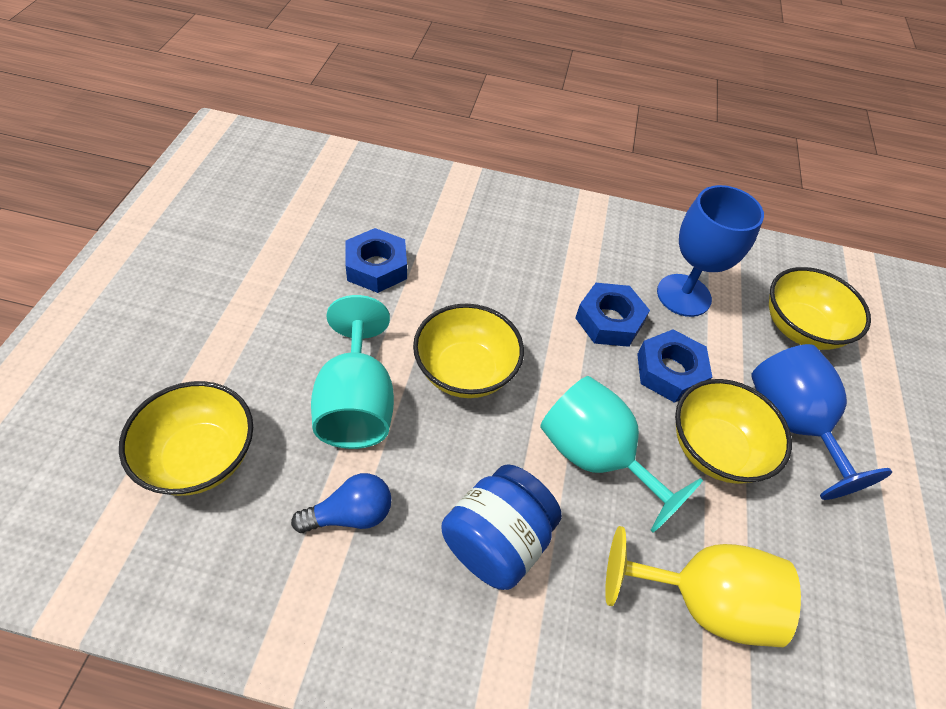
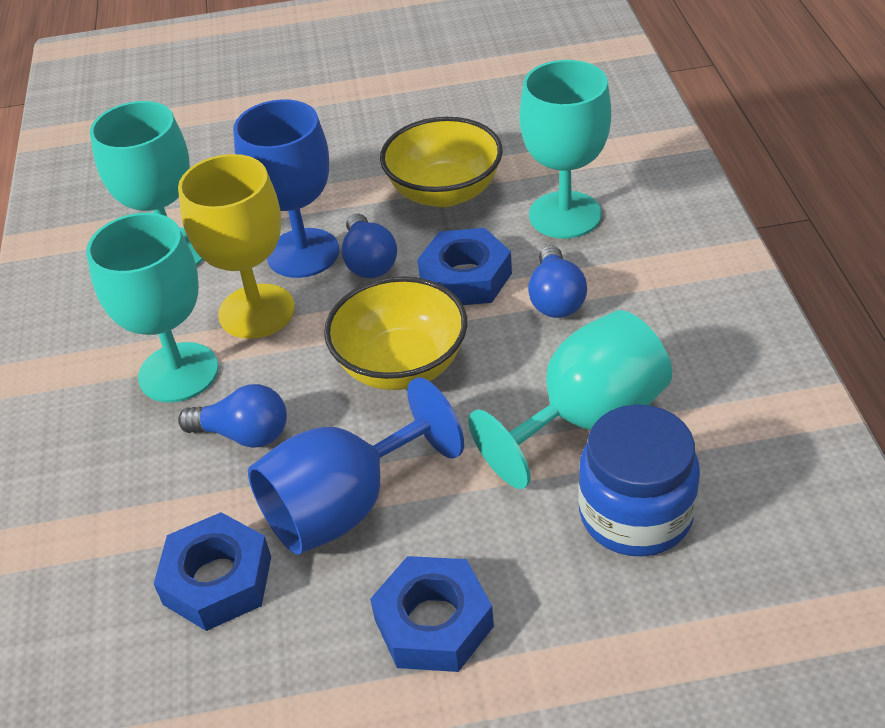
blue light bulb: [291,473,391,533] = 1 -> [178,384,287,448] [342,213,397,279] [528,245,587,318] = 3
turquoise goblet: [311,295,394,449] [540,376,703,533] = 2 -> [86,212,219,403] [90,101,203,266] [468,310,672,489] [519,60,611,239] = 4
yellow bowl: [119,381,253,496] [413,303,524,398] [675,379,792,484] [769,267,871,350] = 4 -> [324,276,467,390] [380,117,503,207] = 2

